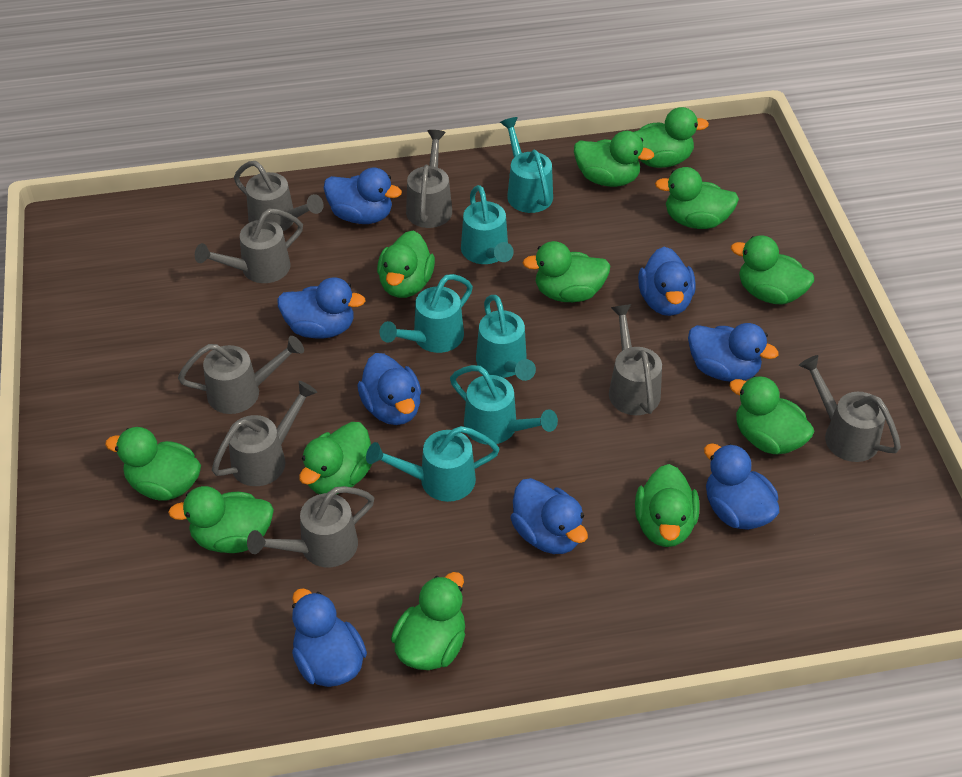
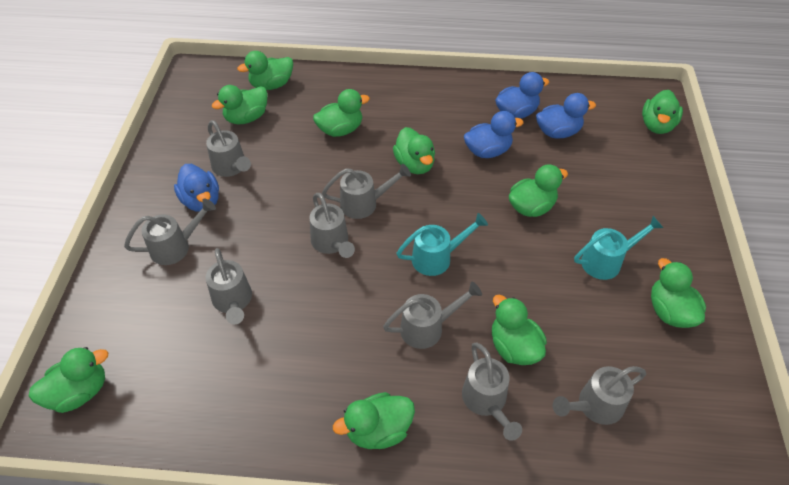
blue duck: [277,278,366,339] [292,588,367,687] [324,168,402,224] [357,353,421,425] [511,478,588,554] [638,247,696,316] [688,323,779,382] [704,443,779,530] = 8 -> [174,164,219,212] [464,111,524,158] [495,72,549,118] [536,93,596,139] = 4
green duck: [105,427,201,501] [168,486,274,553] [299,422,372,494] [377,231,435,298] [391,572,465,670] [523,241,610,302] [574,131,654,187] [634,107,709,168] [635,464,700,547] [655,167,739,229] [729,376,814,454] [731,235,814,305] = 12 -> [28,347,108,413] [212,85,268,124] [237,51,293,90] [313,89,370,137] [333,392,415,449] [393,127,435,174] [492,295,547,365] [509,165,568,217] [642,90,683,134] [651,258,706,328] = 10
turquoise watering can: [366,426,500,502] [380,274,473,353] [450,365,558,445] [461,185,514,264] [476,295,536,381] [500,117,553,213] = 6 -> [396,213,488,276] [574,216,663,280] = 2

